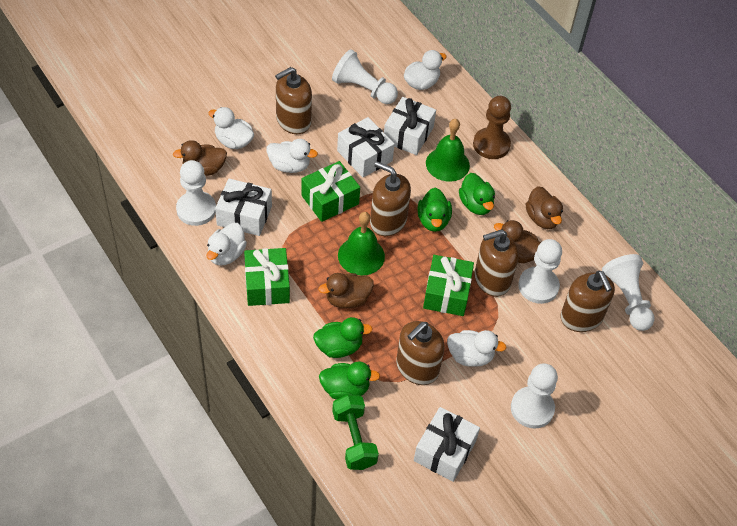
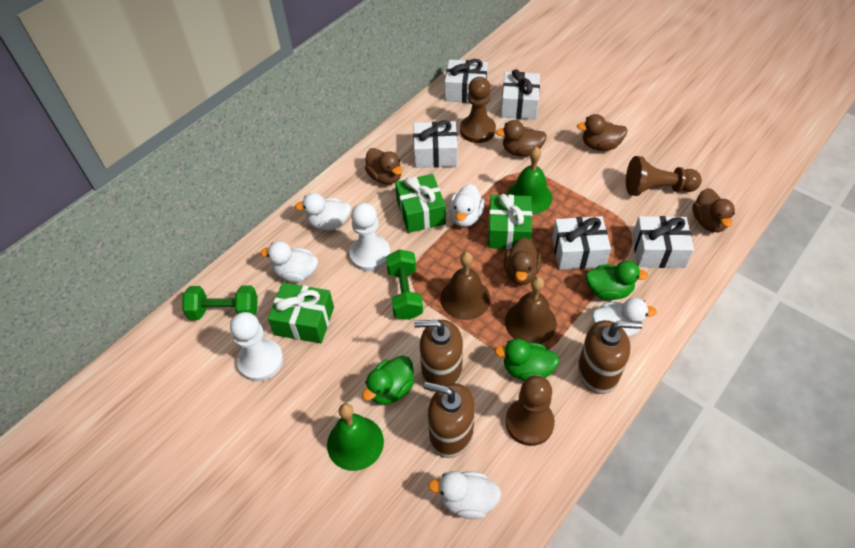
brown bell: none = 0 -> [440,252,490,320] [505,277,557,344] = 2
brown duck: [173,140,227,176] [319,273,374,308] [494,220,541,263] [526,186,563,229] = 4 -> [365,148,403,185] [495,120,547,156] [504,238,541,285] [577,114,627,151] [692,188,735,232] = 5
brown pawn: [473,96,511,159] = 1 -> [460,77,496,143] [505,375,555,446] [626,156,702,196] = 3
brown soap dispenser: [275,67,312,134] [370,161,411,236] [396,321,445,385] [474,229,519,297] [560,270,615,332] = 5 -> [414,320,463,385] [424,382,475,458] [578,320,643,394] = 3
green duck: [313,317,373,358] [319,361,380,400] [417,188,452,232] [459,173,495,215] = 4 -> [362,355,414,405] [495,339,559,381] [585,260,648,300] = 3
green dumbbell: [332,394,379,470] = 1 -> [182,285,258,320] [386,249,423,320] = 2
white gift: [215,179,272,236] [337,117,394,177] [384,97,436,155] [414,407,480,482] = 4 -> [413,120,458,168] [445,59,488,103] [501,69,540,120] [552,216,611,270] [632,216,694,268] = 5
white pawn: [176,160,216,226] [332,49,398,104] [511,363,558,428] [518,239,562,304] [602,254,655,331] = 5 -> [230,312,283,381] [349,203,390,271] = 2

